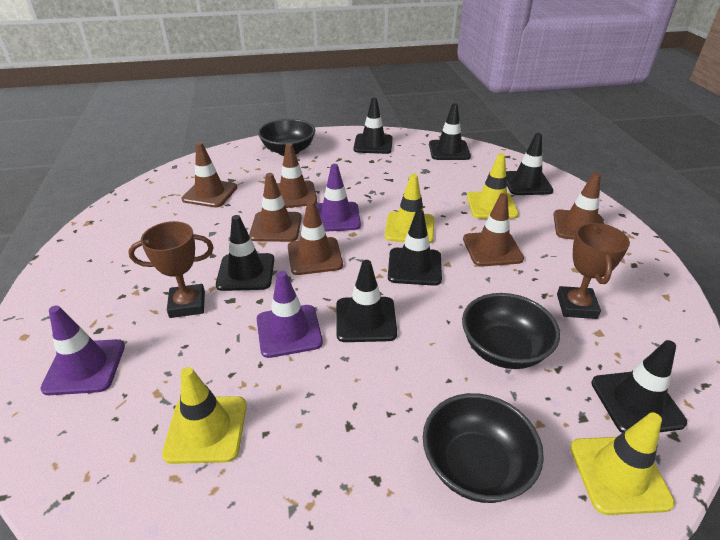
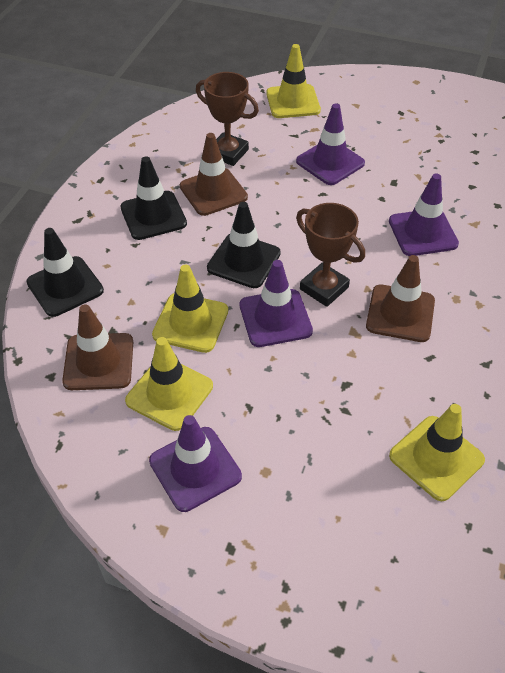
black bowl: [258,119,315,156] [423,393,544,503] [462,293,560,369] = 3 -> none = 0
black traffic cone: [216,215,274,291] [336,260,397,342] [354,98,393,154] [388,210,442,286] [429,103,471,160] [506,133,554,195] [591,340,687,433] = 7 -> [26,228,104,317] [120,156,187,240] [207,202,281,288] = 3
brown traffic cone: [182,142,237,207] [249,173,302,242] [277,143,317,208] [288,200,343,275] [463,193,524,267] [553,172,604,240] = 6 -> [62,304,133,390] [180,133,248,216] [366,255,435,342] = 3
purple traffic cone: [40,305,125,395] [257,271,323,358] [316,164,361,232] = 3 -> [149,415,242,512] [240,260,313,347] [296,104,365,185] [389,173,459,256] = 4

